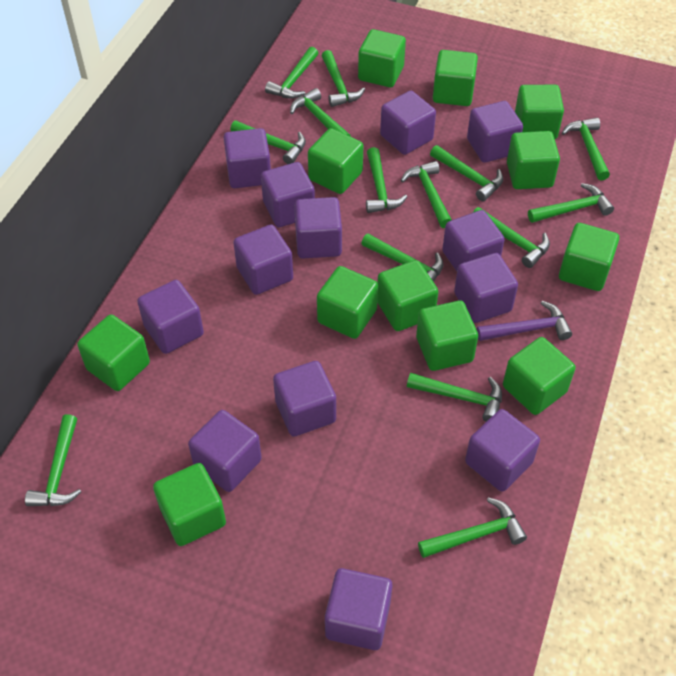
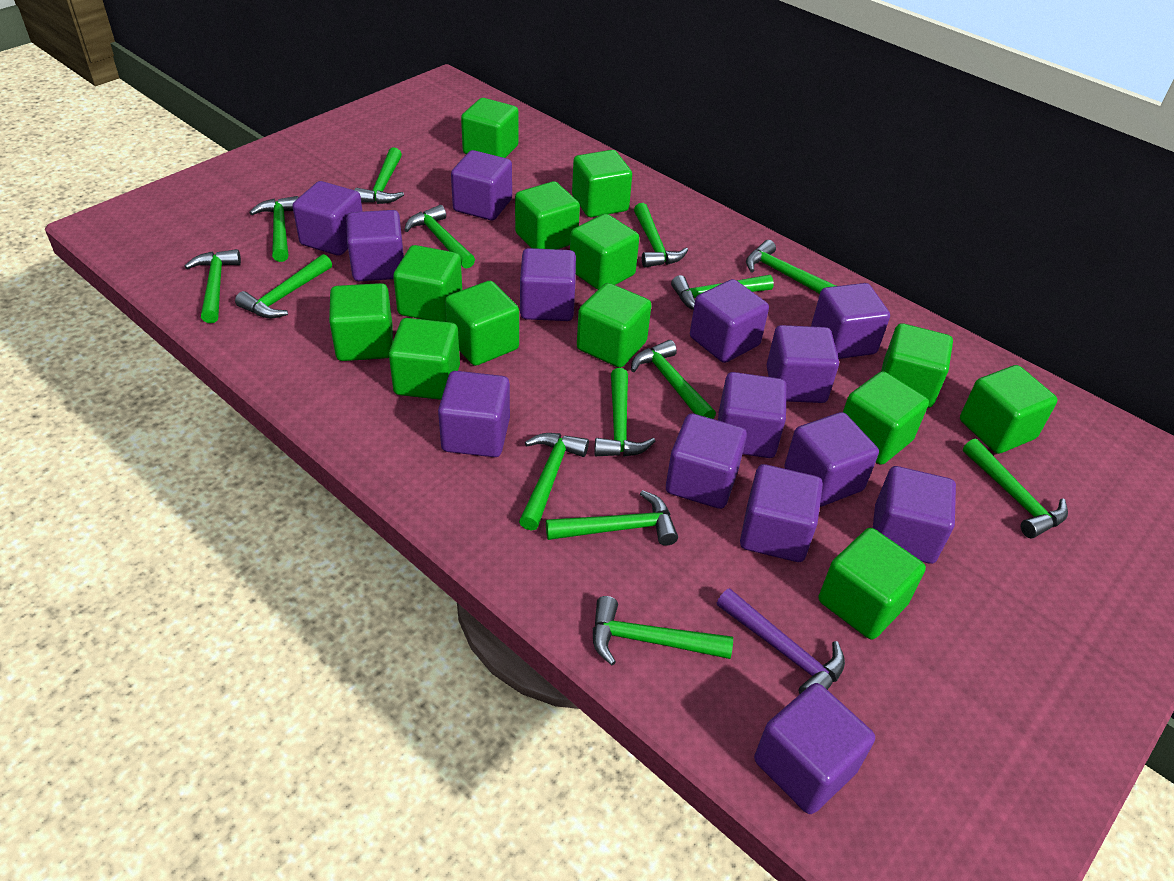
green cube: [77,314,150,391] [153,463,226,546] [308,128,363,194] [317,266,378,339] [358,29,406,87] [377,260,438,331] [416,301,478,371] [433,50,478,106] [503,337,576,415] [507,131,560,189] [515,85,564,139] [559,223,619,291] = 12 -> [329,283,393,361] [389,318,460,400] [393,245,462,322] [445,281,519,366] [461,98,519,158] [515,181,580,249] [570,214,639,290] [572,150,632,217] [577,283,651,368] [819,528,926,640] [843,371,929,465] [881,323,953,408] [960,365,1058,454] = 13
purple cube: [137,280,204,354] [188,410,262,492] [223,128,271,188] [233,225,293,295] [261,162,315,227] [273,361,336,437] [294,197,342,258] [325,568,392,650] [380,91,436,155] [442,210,505,271] [454,253,518,323] [465,409,540,492] [467,101,523,163] = 13 -> [292,181,363,256] [347,210,404,281] [438,371,510,457] [451,150,512,221] [520,248,576,321] [666,413,747,509] [690,279,769,363] [718,372,787,458] [740,464,823,562] [754,683,875,814] [766,325,839,403] [784,412,879,507] [811,283,890,359] [873,466,956,564] = 14

